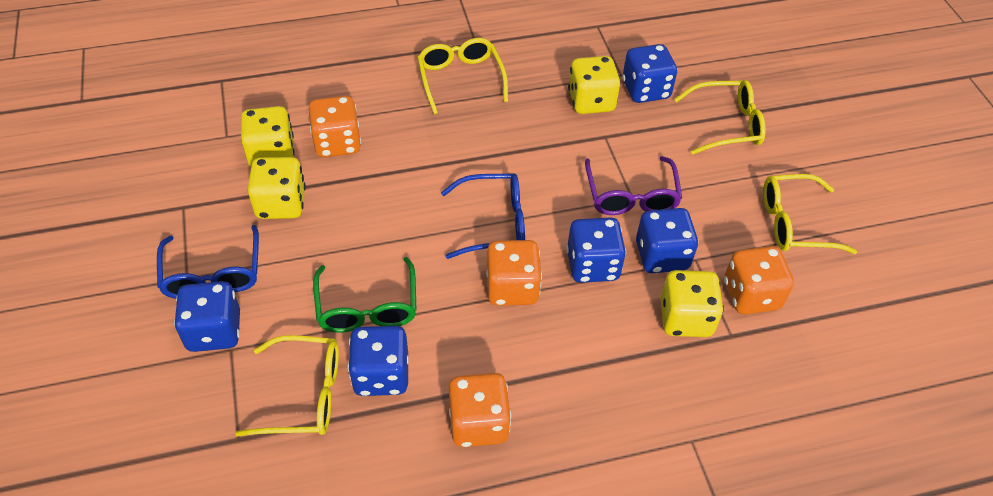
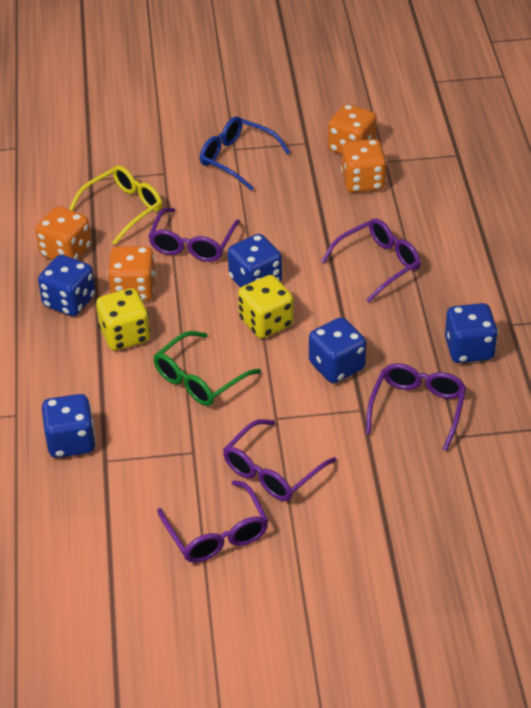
blue glasses: [157,225,259,299] [441,173,525,259] = 2 -> [200,116,291,191] = 1
purple glasses: [585,156,682,215] = 1 -> [148,208,240,262] [157,480,269,563] [223,419,337,501] [321,218,421,303] [366,363,466,451] = 5
yellow dice: [241,106,295,167] [248,157,306,219] [568,56,620,114] [660,270,724,337] = 4 -> [96,288,150,351] [238,275,294,339] = 2
yellow glasses: [235,335,339,437] [417,38,508,114] [674,80,766,155] [763,174,857,254] = 4 -> [69,165,162,245] = 1

